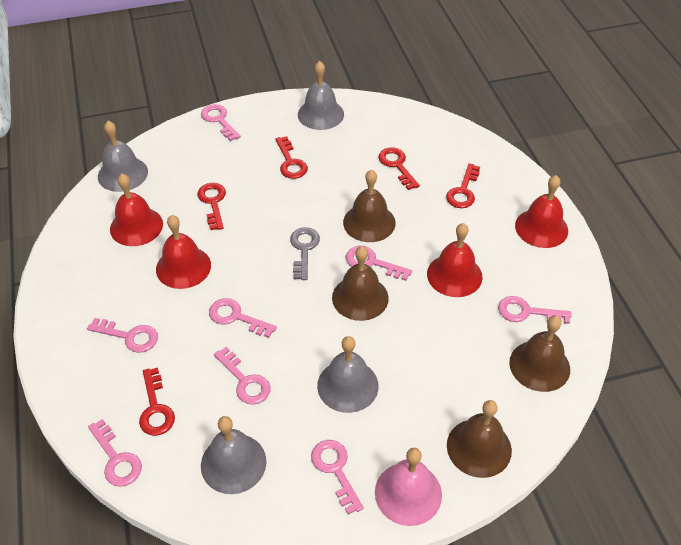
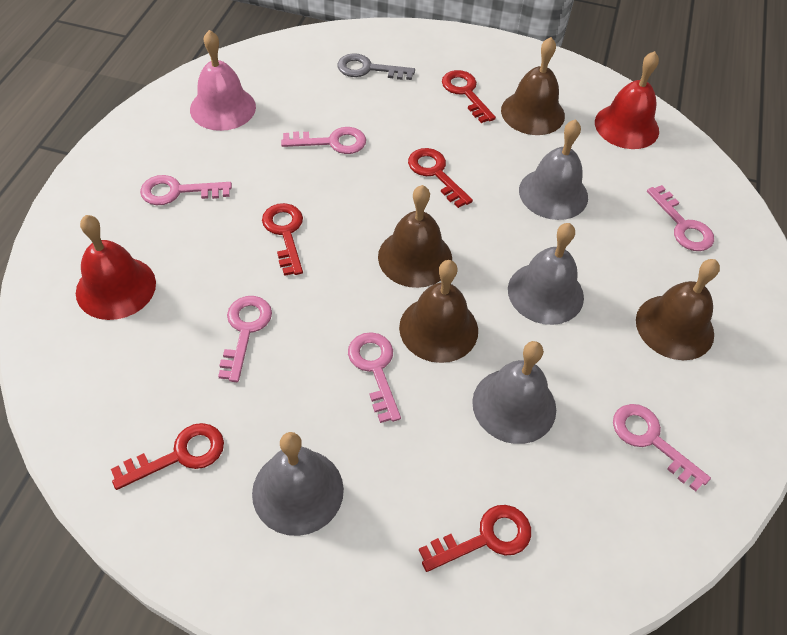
pink key: [87,318,158,353] [88,419,142,487] [201,104,241,141] [209,298,277,338] [214,347,271,405] [311,440,364,515] [346,246,412,281] [498,296,572,324] = 8 -> [140,175,232,205] [218,296,272,382] [281,127,366,154] [348,332,401,423] [613,404,711,492] [647,185,714,251] = 6
red bell: [110,174,163,246] [156,215,211,289] [427,223,482,297] [515,175,568,248] = 4 -> [76,215,156,320] [595,51,659,149] = 2

